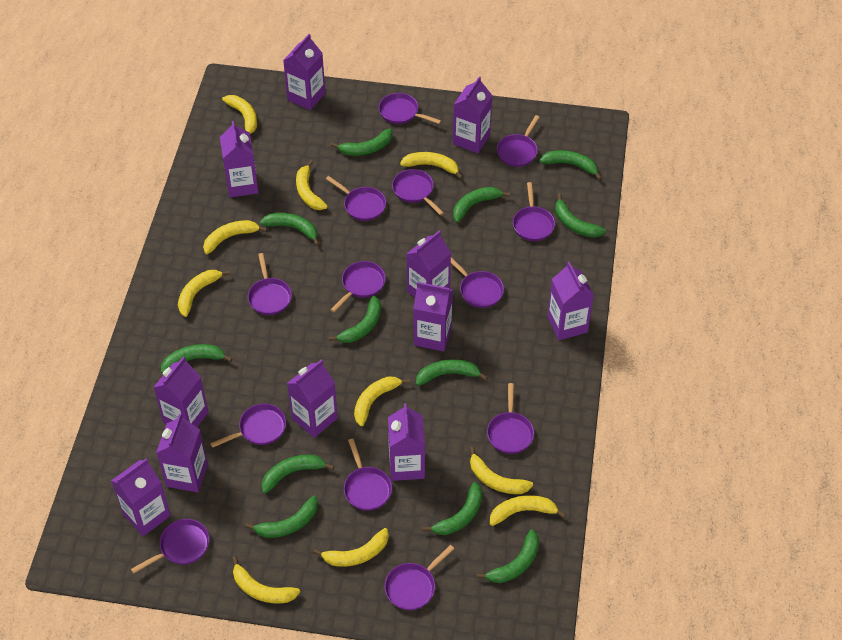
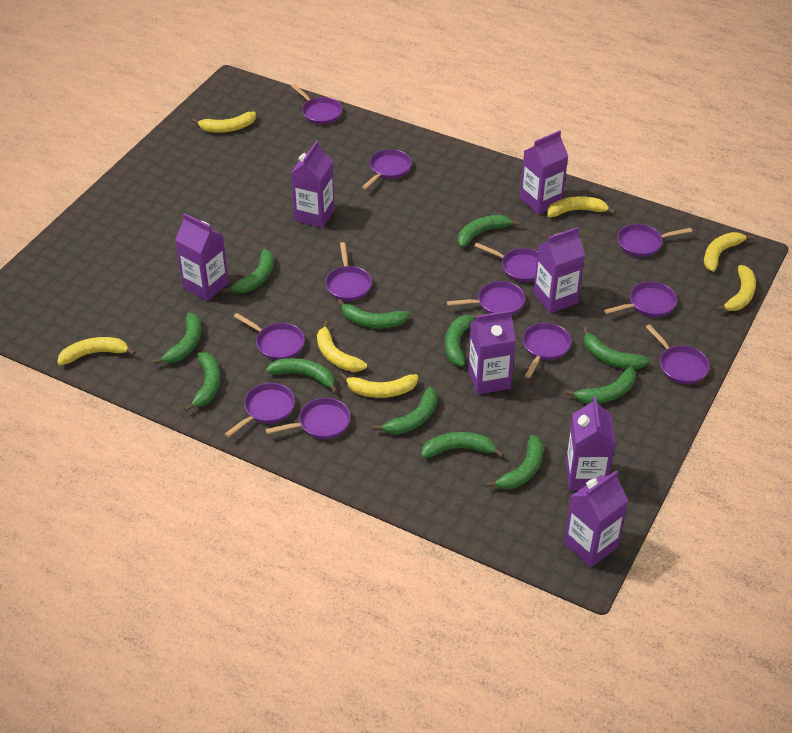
purple carton: [111,458,171,536] [153,357,208,427] [156,414,208,492] [220,121,259,198] [283,34,325,110] [287,359,338,438] [388,403,425,481] [407,231,451,298] [413,282,453,352] [453,76,493,153] [547,262,594,340] = 11 -> [175,213,229,301] [291,141,335,228] [468,310,516,394] [520,130,568,215] [533,227,585,313] [564,471,628,567] [566,397,616,491] = 7
purple pan: [131,519,209,574] [210,403,286,448] [248,253,292,315] [326,176,386,221] [330,261,386,312] [344,439,392,511] [379,93,441,124] [385,545,455,610] [392,169,444,215] [451,257,504,308] [487,383,534,454] [497,115,540,167] [513,182,555,241] = 13 -> [225,383,295,437] [233,313,305,360] [265,398,351,439] [291,84,342,125] [325,242,372,301] [362,149,412,189] [447,281,525,315] [475,243,538,282] [523,323,571,378] [604,282,677,317] [617,224,692,257] [646,324,710,384] = 12
yellow banana: [178,270,230,317] [203,220,267,254] [222,95,257,134] [232,556,300,604] [296,160,328,210] [313,528,389,567] [354,377,410,426] [400,152,463,179] [469,447,533,494] [490,495,566,526] = 10 -> [57,337,136,365] [192,112,256,133] [317,321,367,372] [340,373,418,398] [547,196,616,217] [704,232,754,272] [716,265,756,311] = 7

